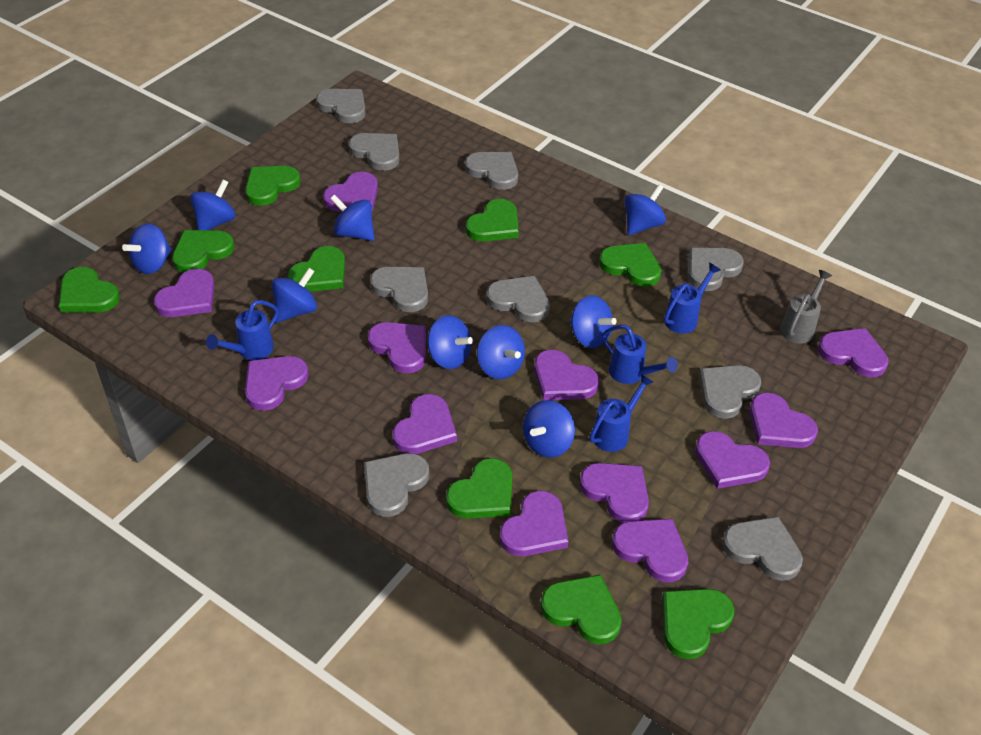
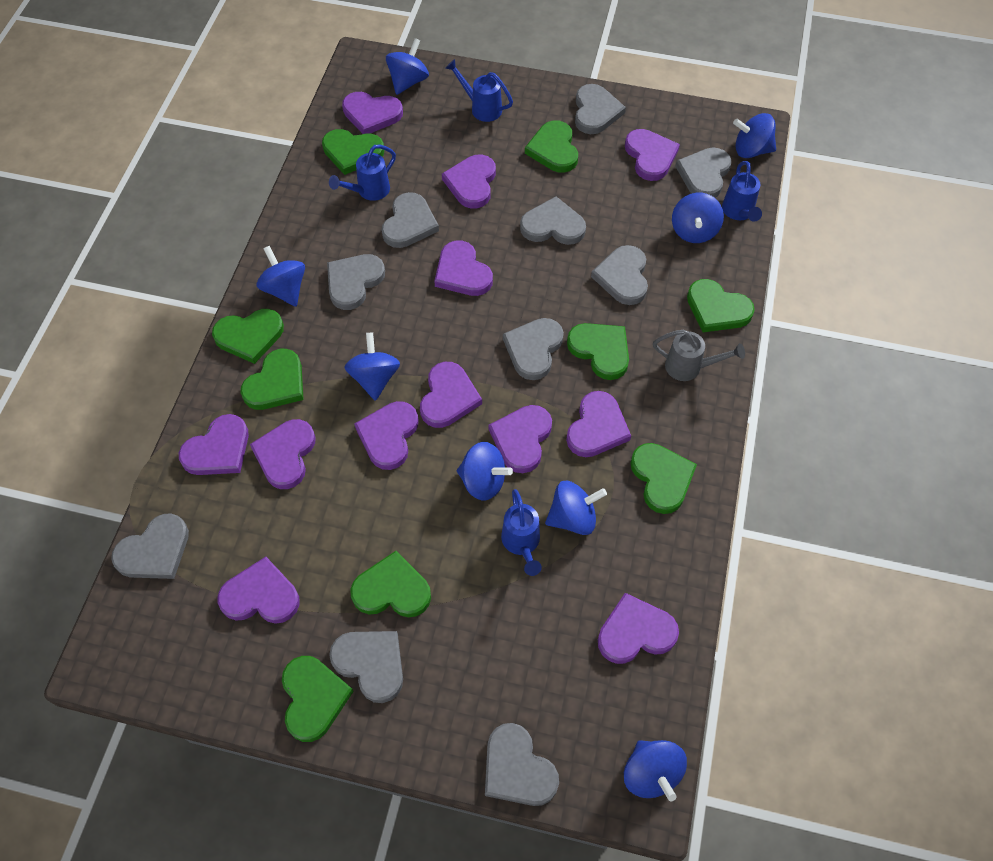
blue spinning top: [122,223,172,274] [190,179,236,230] [272,268,317,323] [330,194,375,241] [427,315,473,369] [477,325,525,379] [523,400,575,458] [569,295,617,348] [625,184,666,235] = 9 -> [257,246,305,307] [344,332,400,401] [386,38,429,95] [457,442,513,500] [545,481,607,535] [624,740,687,801] [672,193,724,243] [733,113,776,158] = 8
grey heart: [316,89,366,123] [349,133,399,171] [364,453,429,517] [370,267,428,312] [465,152,518,190] [486,276,550,322] [688,248,744,291] [699,365,761,419] [722,516,803,581] = 9 -> [111,513,189,579] [327,254,385,310] [329,631,403,703] [382,192,439,248] [485,723,559,806] [503,318,564,380] [520,196,586,245] [575,84,626,134] [591,245,648,305] [675,147,731,198] = 10

